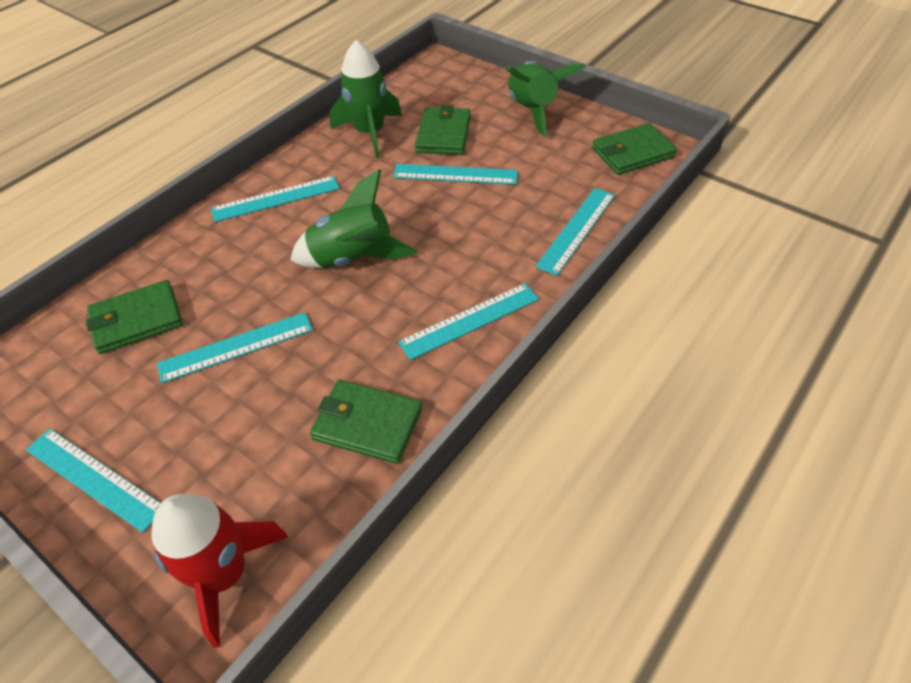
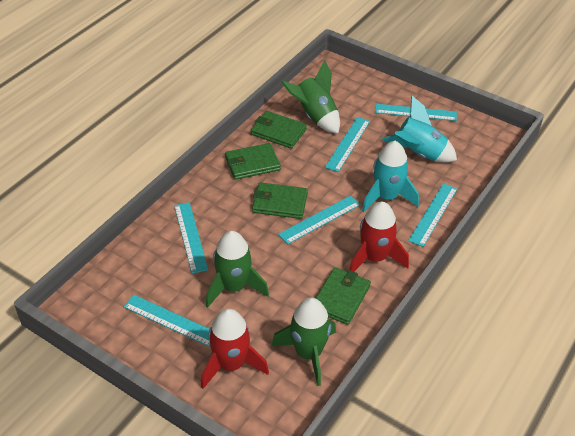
red rocket: [152,493,288,648] = 1 -> [201,309,269,389] [349,202,409,272] = 2
turquoise rocket: none = 0 -> [362,141,419,212] [382,96,457,163] = 2

